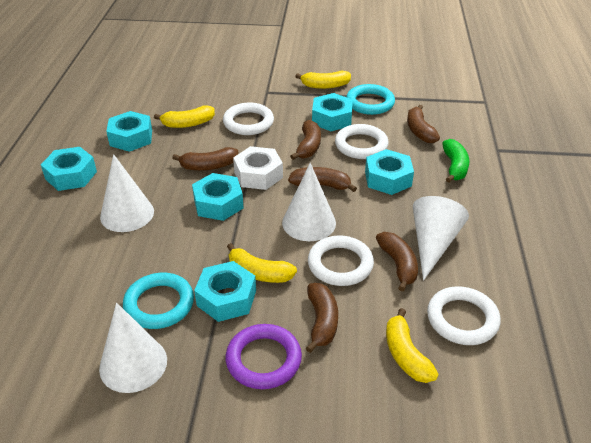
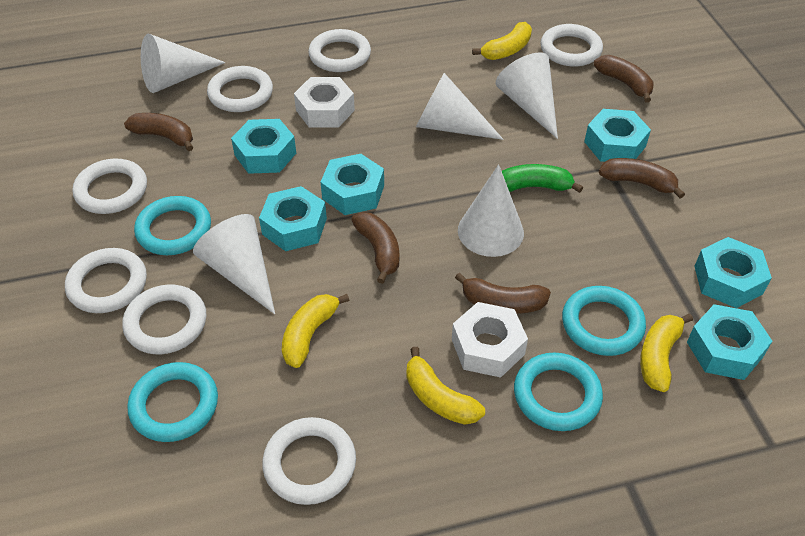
brown banana: [172,147,238,170] [288,167,357,192] [290,120,321,160] [306,283,338,353] [376,232,418,291] [407,105,440,143] = 6 -> [124,113,193,151] [351,212,399,284] [455,273,551,314] [593,55,653,103] [599,158,685,198] = 5
purple ring: [225,324,302,389] = 1 -> none = 0
turquoise ring: [123,273,194,329] [346,84,395,115] = 2 -> [128,362,218,442] [134,196,211,255] [514,353,603,431] [562,286,646,356] = 4
white cone: [99,303,167,393] [100,154,154,232] [282,163,336,241] [413,196,469,280] = 4 -> [141,34,225,93] [193,214,275,314] [416,73,503,140] [458,164,524,257] [496,52,558,139] = 5
white nut: [233,146,283,190] = 1 -> [294,77,355,128] [452,302,528,378] = 2
white ring: [223,103,274,135] [308,235,374,286] [335,124,389,159] [427,286,501,345] = 4 -> [65,248,147,313] [72,159,147,214] [122,285,206,354] [207,66,273,112] [262,417,356,505] [308,29,371,72] [540,24,603,67] = 7

